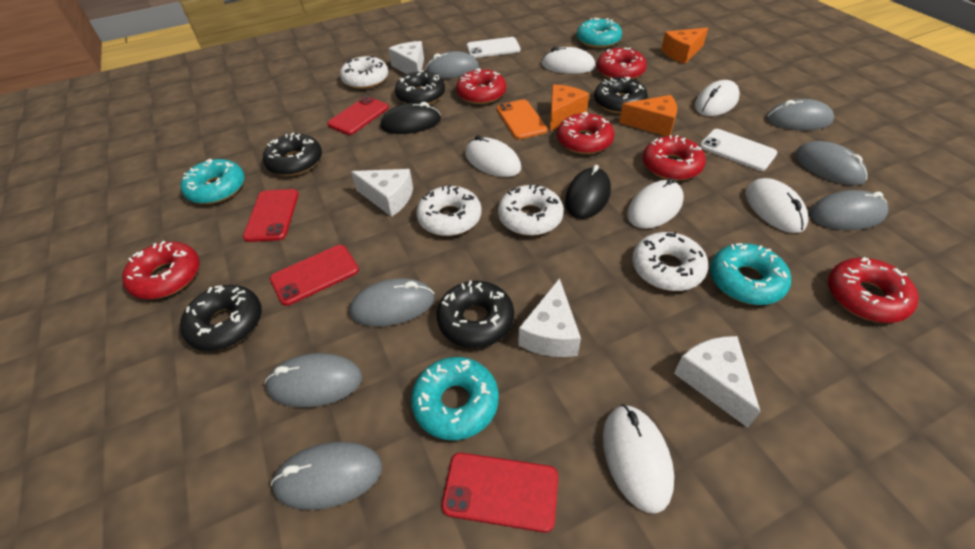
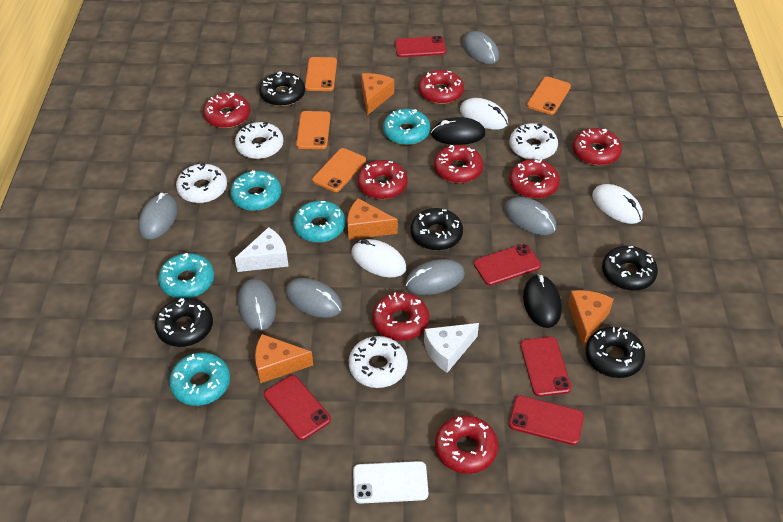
grey mouse: [265,353,362,407] [271,442,382,510] [349,278,434,327] [425,51,479,78] [766,99,834,130] [795,141,868,185] [809,190,888,230] = 7 -> [138,193,178,239] [238,279,276,331] [286,278,342,318] [405,259,465,295] [463,31,499,64] [504,197,556,235] = 6
orange cheese: [550,84,589,131] [619,95,677,136] [661,28,708,64] = 3 -> [255,334,313,384] [347,198,398,240] [362,73,394,115] [568,290,613,346] = 4
orange phone: [496,99,547,139] = 1 -> [296,111,331,149] [305,57,337,91] [312,148,366,192] [527,77,571,115] = 4
red donut: [122,241,200,299] [456,68,506,104] [557,112,614,154] [597,47,647,79] [643,135,706,181] [828,257,919,323] = 6 -> [203,93,250,128] [357,160,408,199] [372,292,429,341] [418,70,464,104] [434,145,483,183] [435,415,498,474] [509,159,560,199] [573,128,622,165] = 8
red phone: [243,189,299,242] [270,245,359,306] [327,96,389,135] [442,453,558,533] = 4 -> [264,375,331,440] [395,36,446,57] [474,244,541,286] [509,396,584,445] [520,337,572,397] = 5
turquoise donut: [180,159,245,204] [411,357,499,440] [577,18,622,48] [710,243,791,305] = 4 -> [158,253,214,299] [169,353,230,406] [230,170,281,211] [293,201,346,243] [383,109,430,145] = 5
white cheese: [351,169,413,217] [388,41,424,74] [519,278,581,357] [674,336,761,428] = 4 -> [235,227,289,272] [424,323,479,373] = 2
white mouse: [465,135,521,177] [541,46,596,74] [603,405,674,513] [627,178,684,229] [695,80,740,116] [746,178,808,233] = 6 -> [352,239,406,277] [460,98,508,130] [592,184,643,224] = 3
white phone: [467,37,520,58] [700,129,777,171] = 2 -> [353,461,428,504] = 1

